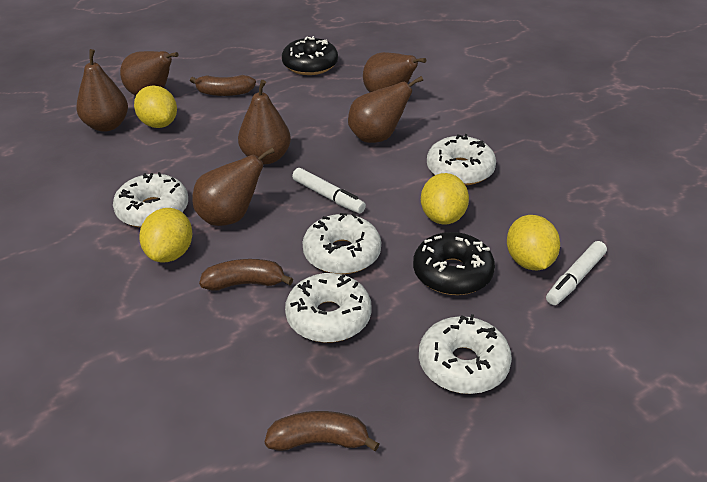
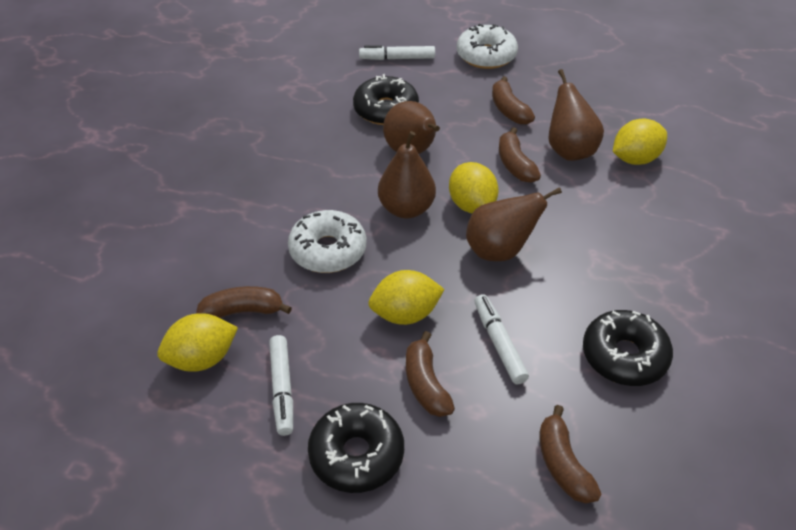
black donut: [282,36,338,75] [413,232,495,295] = 2 -> [308,403,404,493] [353,74,419,125] [583,310,673,386] = 3
brown banana: [190,75,256,96] [199,259,293,291] [265,411,380,451] = 3 -> [196,286,292,318] [406,331,455,417] [492,76,535,125] [499,127,541,183] [540,405,601,504] = 5
brown pear: [76,49,128,132] [120,51,179,96] [192,148,275,226] [238,80,291,164] [348,76,423,143] [363,52,426,92] = 6 -> [378,131,436,218] [383,101,440,154] [466,187,562,261] [548,69,604,161] = 4
white donut: [113,172,188,228] [285,273,372,343] [302,213,381,274] [419,314,512,394] [427,134,496,185] = 5 -> [288,210,366,273] [457,24,518,69] = 2
white marker: [292,168,366,213] [546,241,607,305] = 2 -> [269,335,293,436] [359,45,435,60] [474,294,529,384] = 3

